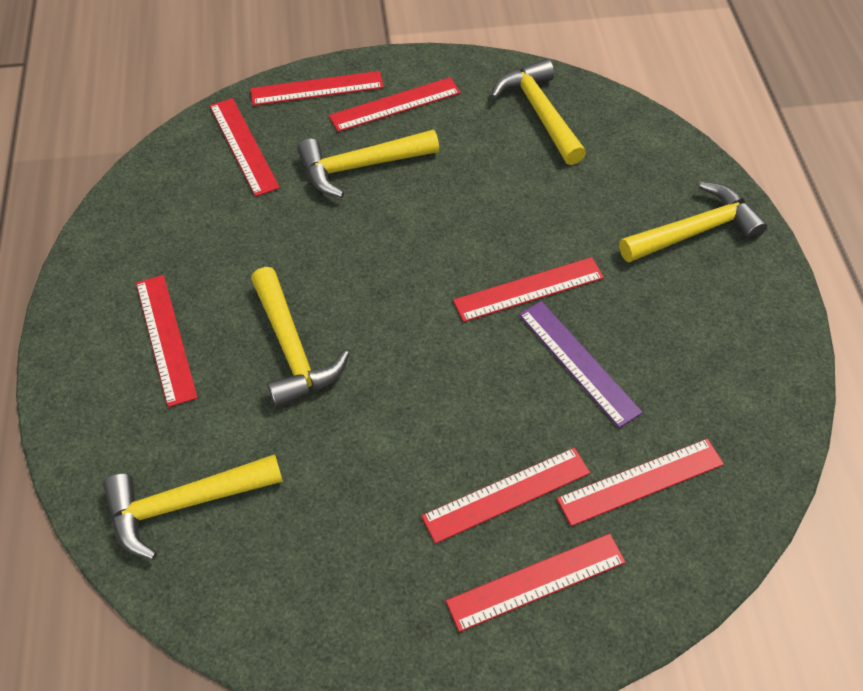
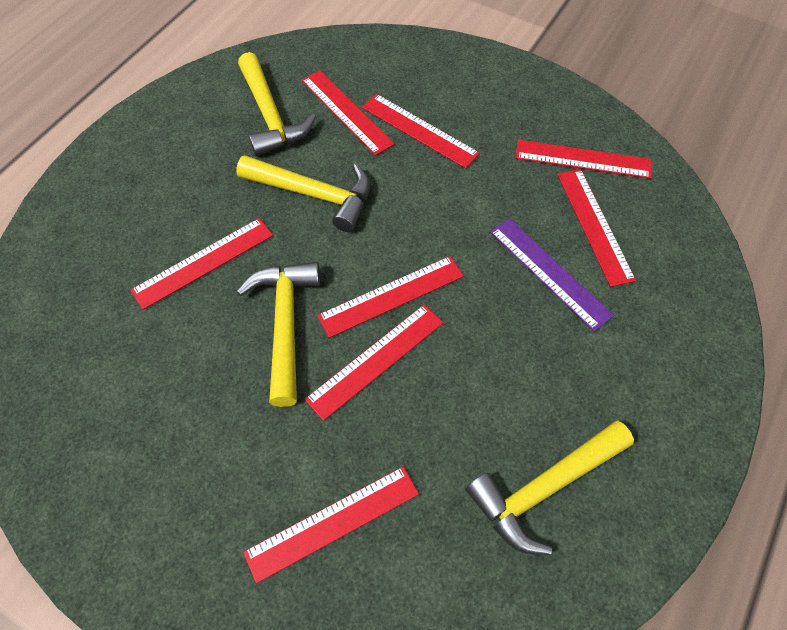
yellow hammer: [103,454,283,560] [251,267,349,408] [297,130,439,198] [491,59,586,165] [619,182,767,263] = 5 -> [236,155,370,232] [237,262,320,407] [238,52,316,156] [466,421,634,555] = 4

